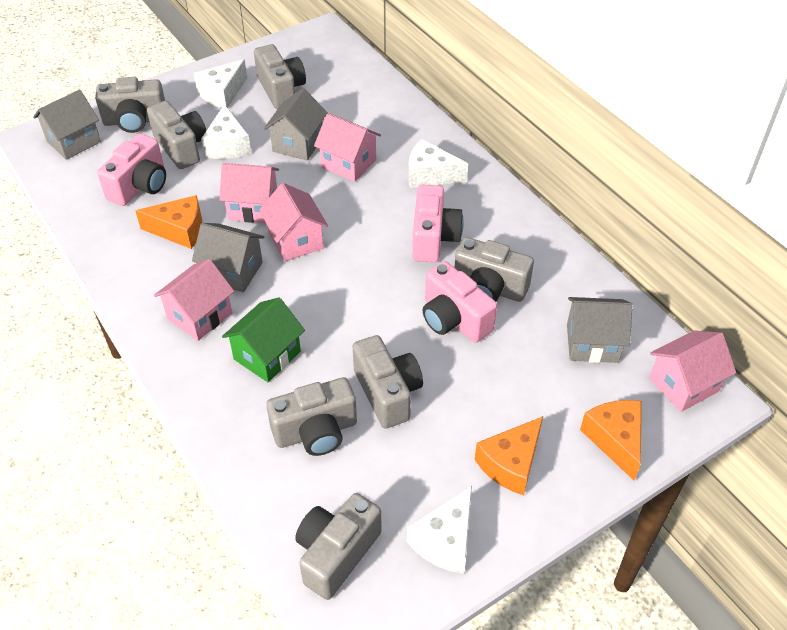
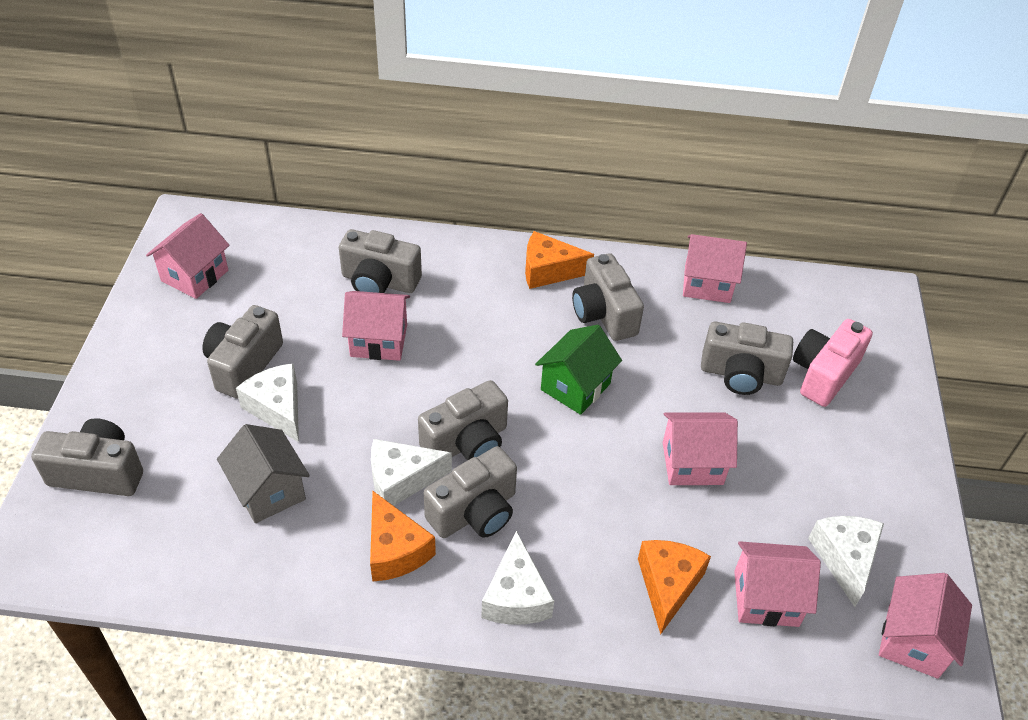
grey house: [33,90,101,160] [192,223,264,292] [264,88,328,160] [567,297,632,363] = 4 -> [217,424,310,523] = 1
pink camera: [97,133,166,206] [412,184,464,262] [423,261,497,343] = 3 -> [793,319,873,407] = 1
pink house: [154,259,234,341] [219,163,279,223] [259,183,328,262] [314,113,381,182] [649,330,736,412] = 5 -> [146,213,230,299] [342,291,410,361] [663,412,738,485] [683,234,747,303] [734,541,821,627] [879,573,972,679] = 6

